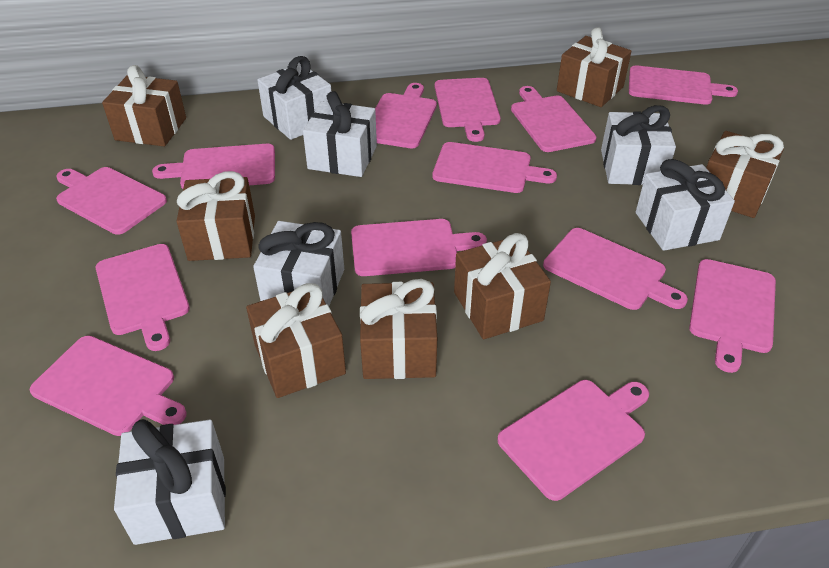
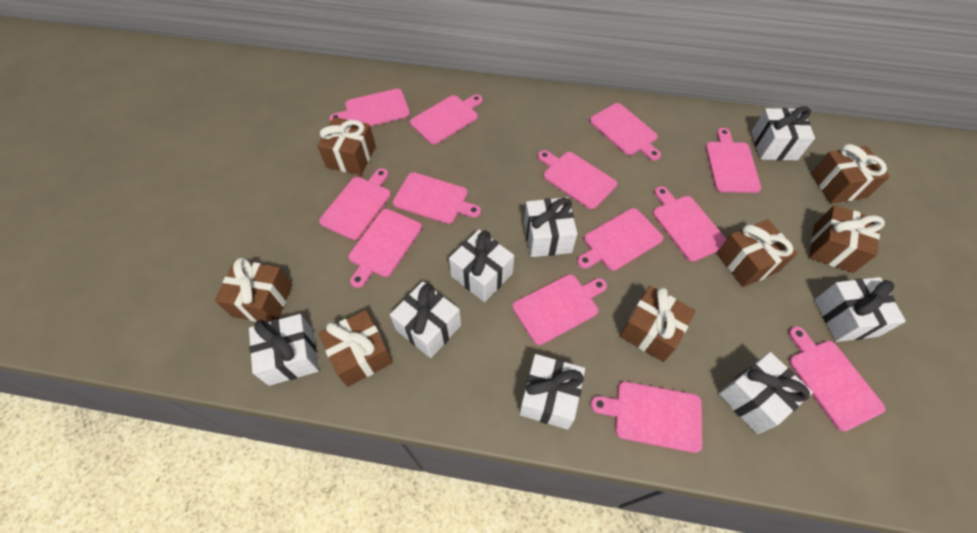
white gift: [114,419,226,545] [253,221,344,306] [257,56,331,140] [303,91,377,177] [601,105,676,185] [636,159,735,251] = 6 -> [249,314,319,386] [390,281,461,358] [449,230,514,302] [519,354,585,430] [524,197,577,257] [719,352,813,434] [751,106,815,160] [815,277,906,342] = 8

